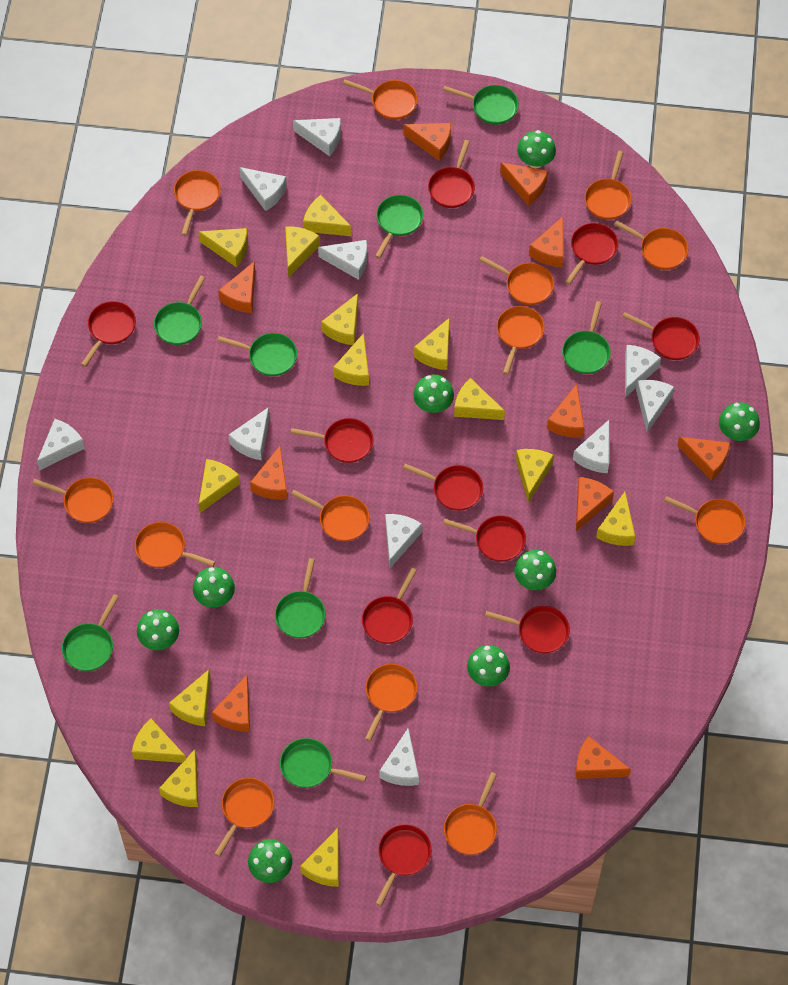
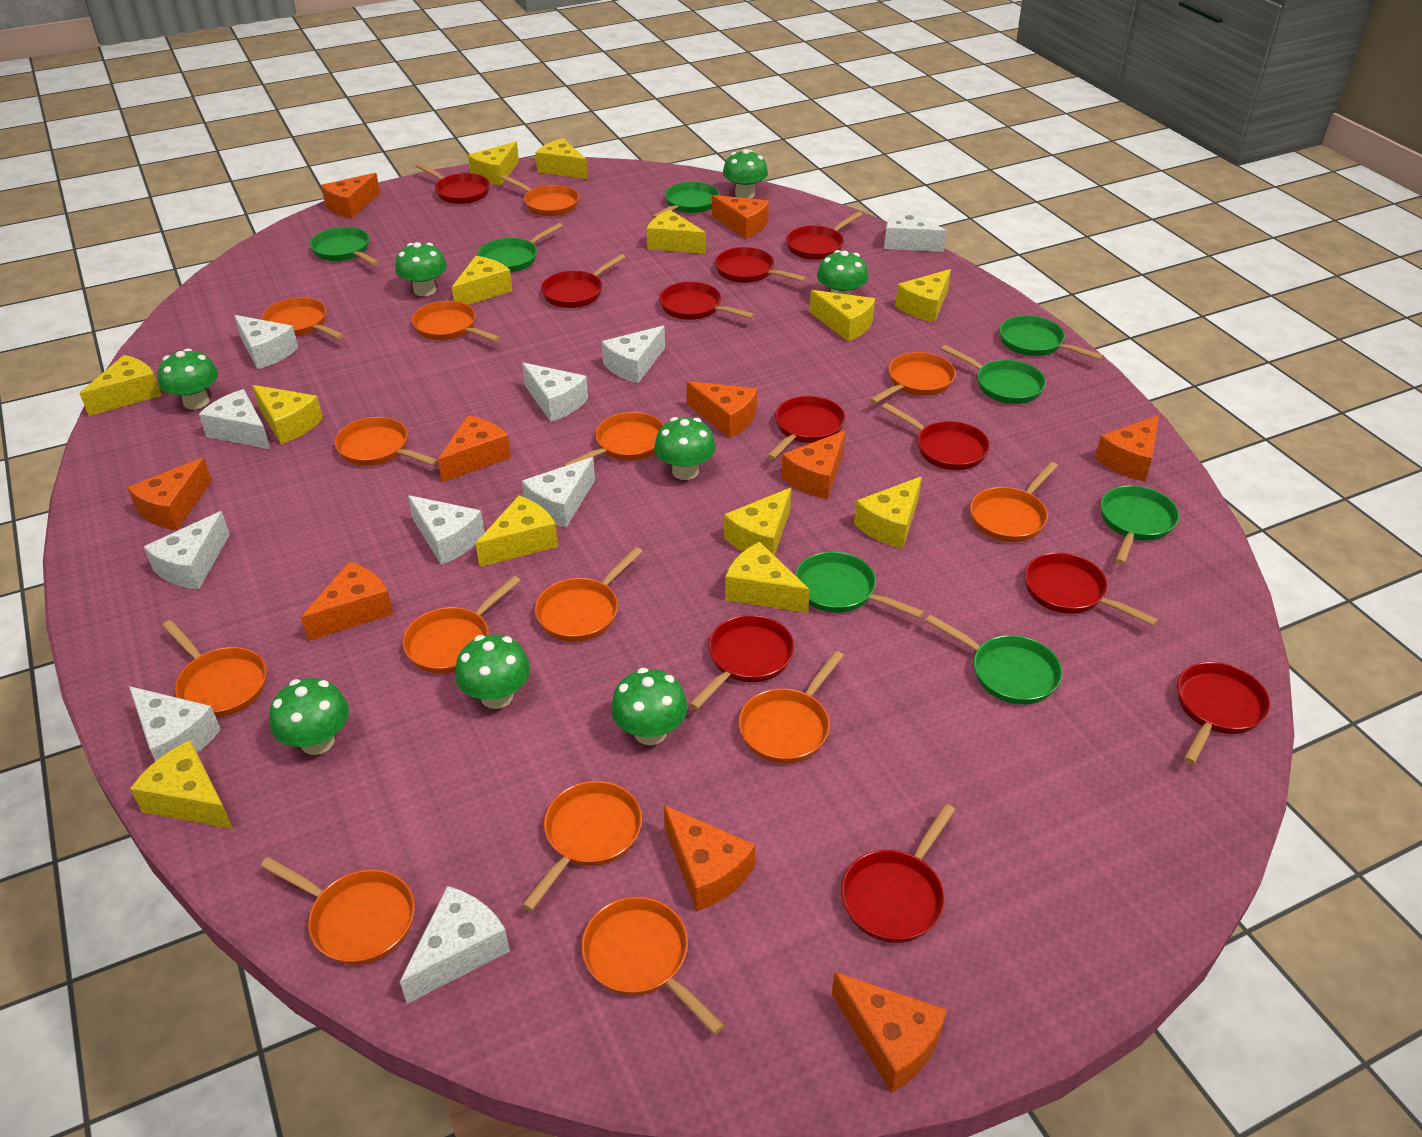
orange pan: [32,477,114,523] [135,522,215,568] [174,170,221,236] [214,778,274,857] [291,490,370,541] [343,80,418,120] [365,664,417,741] [444,772,497,855] [479,256,554,305] [497,306,545,374] [585,151,631,220] [614,220,689,270] [664,496,746,545] = 13 -> [162,620,267,718] [260,857,415,965] [262,297,344,339] [335,417,438,466] [402,576,521,674] [412,301,500,342] [501,175,579,216] [522,781,642,911] [535,547,643,642] [563,412,664,467] [581,897,725,1035] [738,651,844,763] [870,352,956,404] [970,462,1058,542] = 14
red pan: [81,301,136,367] [290,418,373,463] [362,568,417,644] [376,824,432,906] [403,464,483,511] [428,140,475,208] [443,515,526,562] [485,606,570,653] [565,223,618,285] [622,312,700,360] = 10 -> [415,163,490,204] [541,254,625,308] [659,282,755,320] [689,615,795,710] [715,247,807,283] [767,396,845,460] [786,211,863,260] [841,804,955,943] [882,403,990,470] [1024,552,1158,626] [1177,662,1270,764] = 11
yellow cheese: [132,719,186,763] [159,749,198,807] [169,670,210,726] [198,228,248,268] [198,459,240,513] [285,226,320,278] [300,828,339,887] [303,195,352,236] [321,293,358,345] [333,333,369,386] [414,317,450,370] [454,378,505,420] [516,449,554,503] [596,492,636,546] = 14 -> [79,355,162,416] [130,740,233,829] [252,385,323,444] [452,256,512,305] [468,142,519,186] [475,496,558,567] [535,138,588,179] [647,210,706,254] [724,488,791,556] [725,542,810,613] [810,290,875,342] [854,476,922,549] [895,269,951,323] = 13

